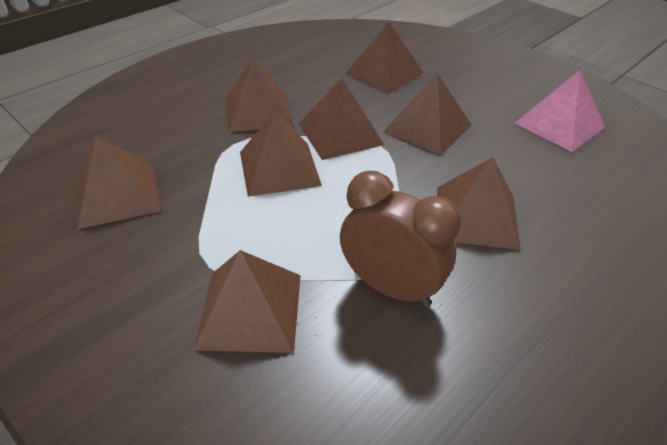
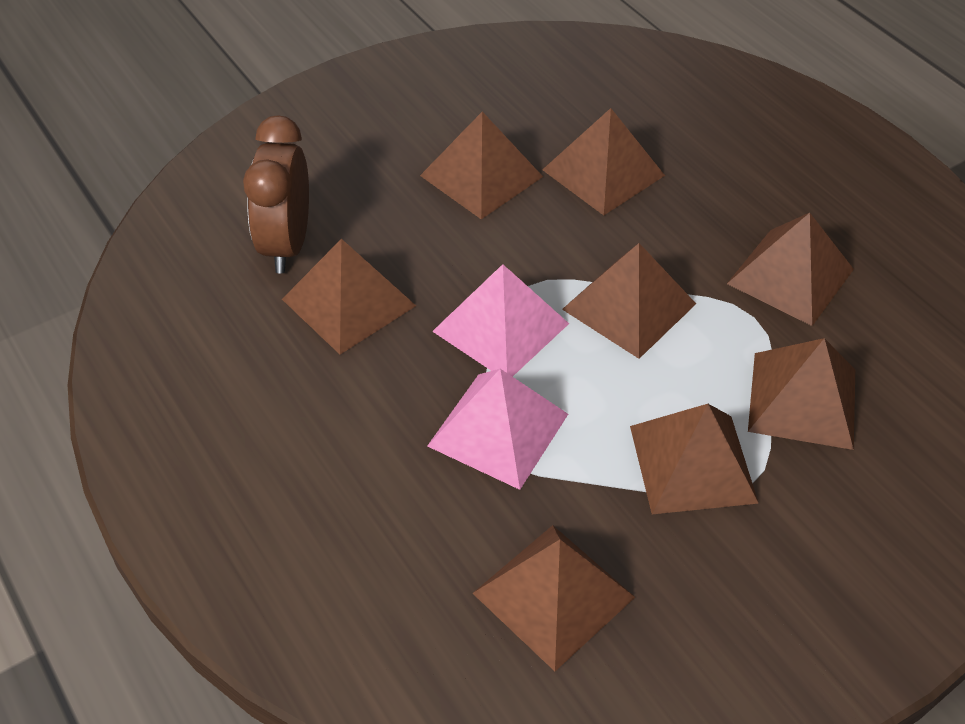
pink pyramid: [514,70,605,152] = 1 -> [427,369,568,490] [432,264,569,377] = 2

